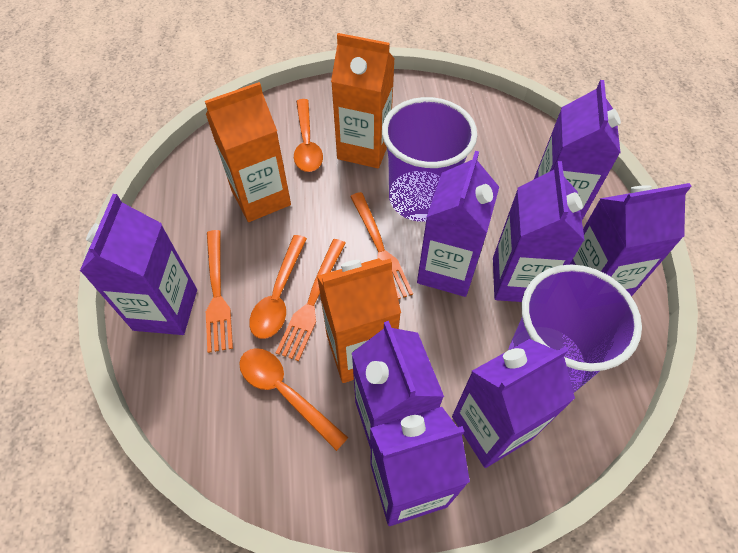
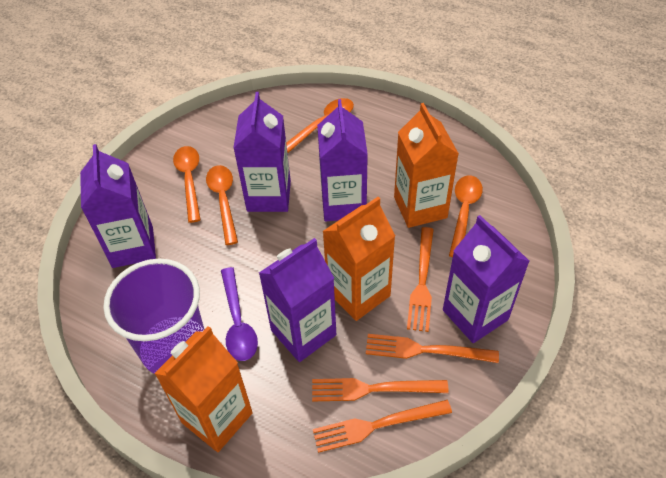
orange fork: [206,230,233,353] [276,239,346,361] [350,192,413,299] = 3 -> [312,378,449,402] [313,400,452,453] [366,334,499,363] [407,227,434,332] = 4
orange spoon: [239,348,349,451] [249,235,307,339] [294,99,323,172] = 3 -> [173,146,201,223] [206,165,238,245] [286,98,354,153] [449,175,483,257] = 4
purple carton: [80,194,197,335] [352,321,444,449] [370,407,470,526] [417,151,499,297] [452,339,575,468] [493,161,585,302] [534,80,621,220] [569,183,692,297] = 8 -> [80,144,156,268] [233,92,291,212] [259,238,336,362] [317,99,368,221] [443,215,530,343] = 5
purple cup: [382,97,477,222] [508,264,642,392] = 2 -> [103,259,205,373] = 1
purple spoon: none = 0 -> [221,267,258,361] = 1

